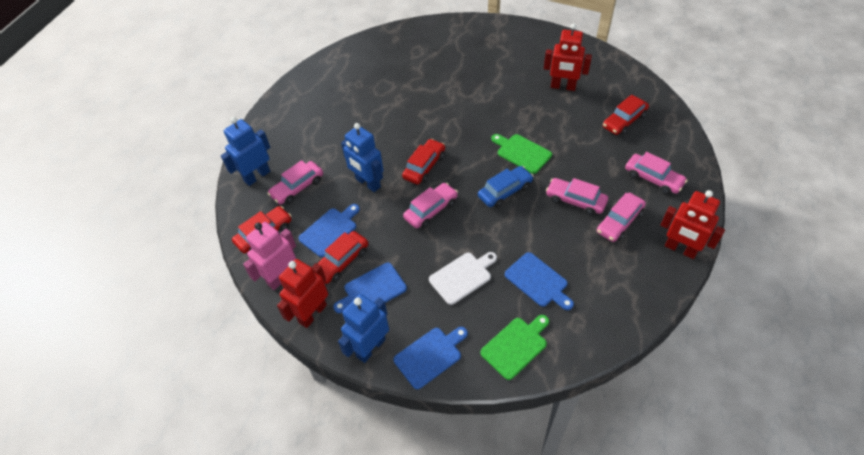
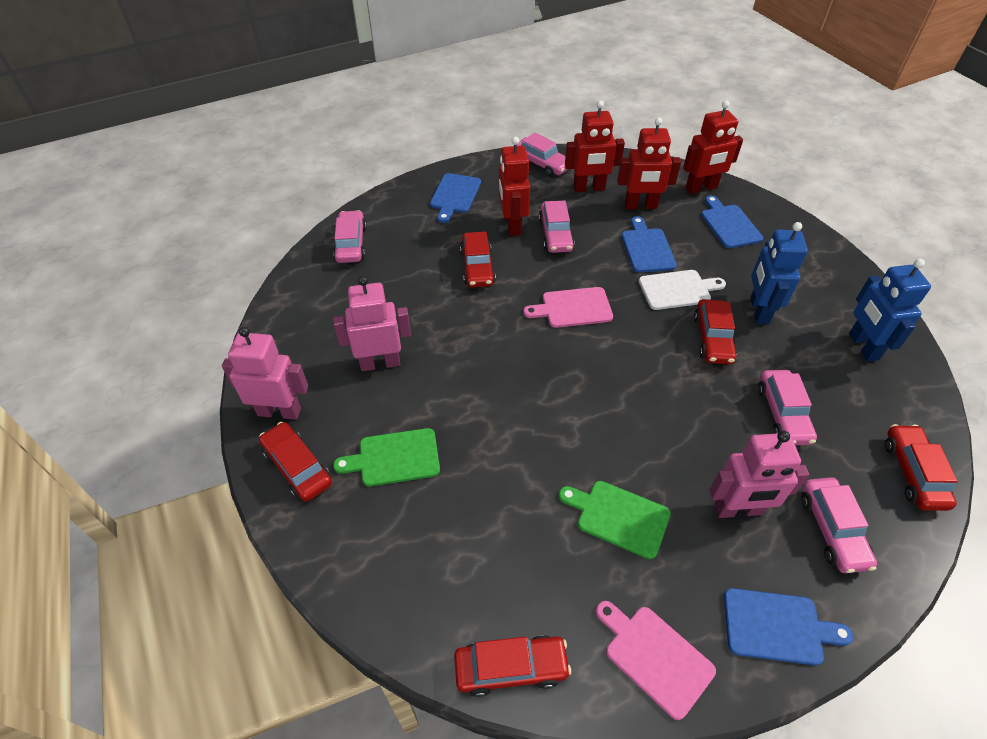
blue car: [478,166,534,208] = 1 -> none = 0
blue robot: [221,117,270,186] [338,294,389,363] [341,123,383,192] = 3 -> [750,222,808,324] [849,259,931,362] = 2
pink cutting board: none = 0 -> [524,287,613,328] [596,601,716,720] = 2
pink robot: [243,222,296,290] = 1 -> [222,327,308,420] [333,276,411,371] [709,431,809,518] = 3
red car: [232,206,292,253] [317,231,369,284] [402,139,445,185] [603,95,649,135] = 4 -> [259,422,332,502] [454,635,571,697] [460,232,496,288] [694,299,737,364] [885,424,958,511] = 5
red robot: [277,259,328,328] [544,23,592,91] [661,190,725,259] = 3 -> [499,137,531,236] [565,100,625,192] [617,117,681,209] [683,100,743,194] = 4

